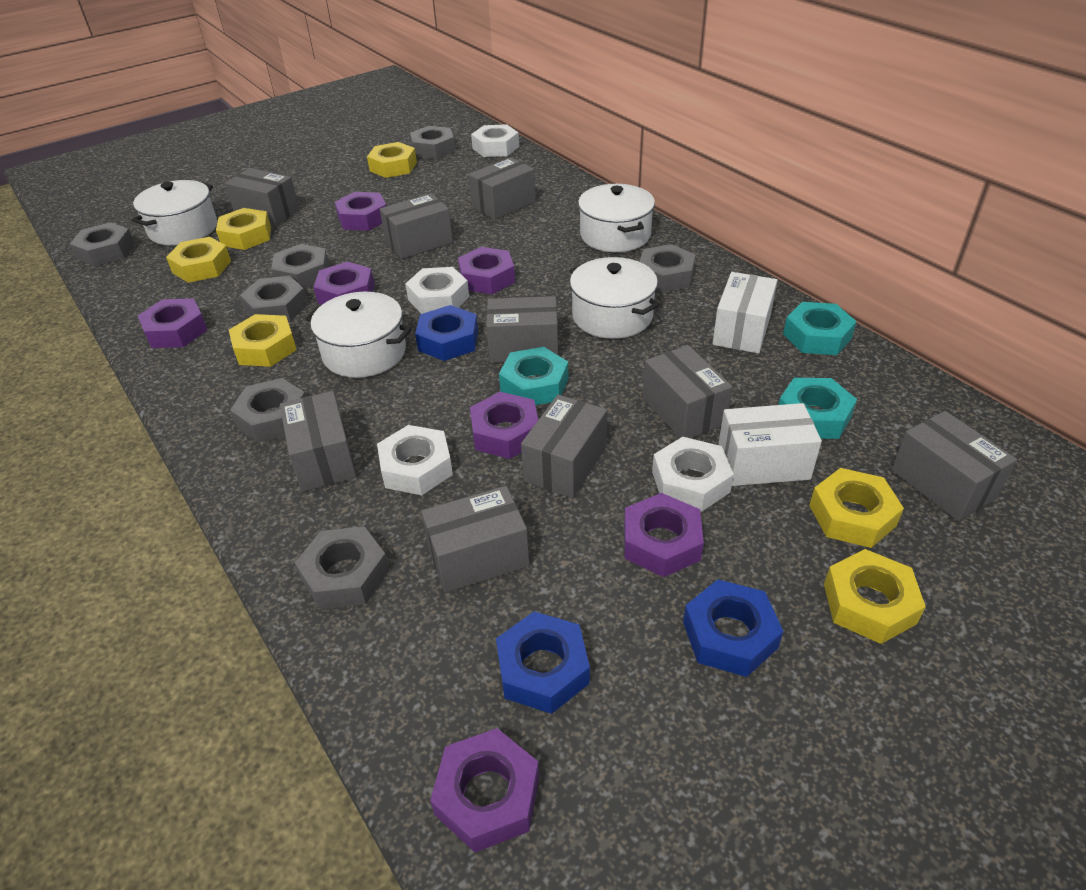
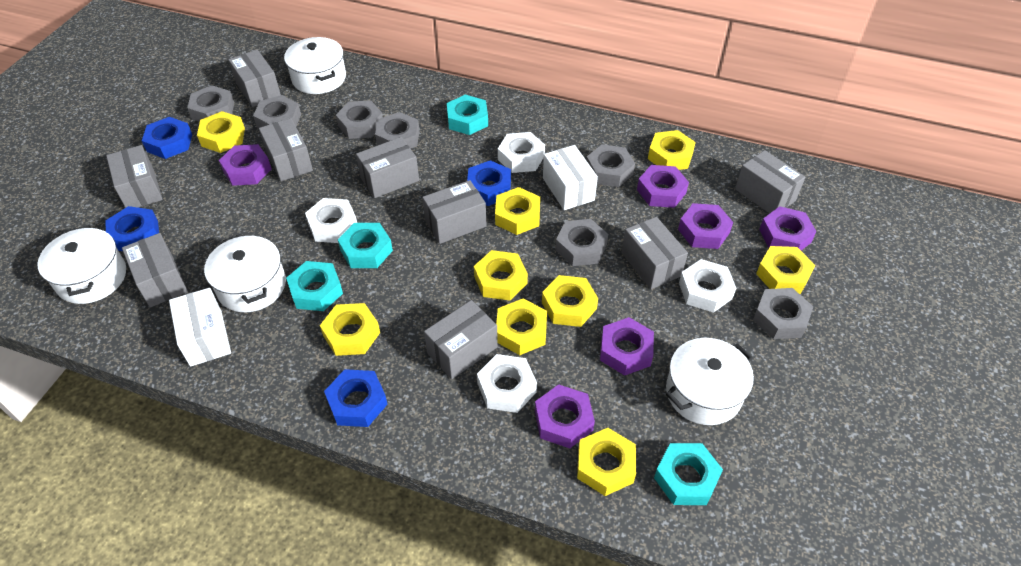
blue nut: [415,305,478,361] [496,611,590,714] [683,579,783,677] = 3 -> [105,206,159,251] [142,117,192,159] [324,369,388,427] [467,160,511,206] = 4
purple nut: [138,298,207,348] [314,261,375,305] [335,192,386,231] [430,728,539,852] [458,247,515,294] [470,392,538,459] [624,493,704,577] = 7 -> [219,144,272,186] [535,384,595,448] [600,317,654,376] [637,165,689,208] [678,203,733,249] [759,206,817,250] = 6
turquoise nut: [499,347,568,405] [778,378,857,439] [783,302,857,355] = 3 -> [286,261,343,311] [338,223,393,268] [447,95,488,135] [654,443,723,505] = 4
yellow nut: [166,237,231,283] [216,208,271,250] [229,314,297,367] [367,142,417,178] [809,468,904,548] [824,549,926,644] = 6 -> [197,111,245,153] [320,303,380,356] [474,250,528,301] [495,187,540,235] [496,298,547,355] [542,275,598,327] [577,428,636,496] [648,130,696,170] [756,246,815,294] = 9

